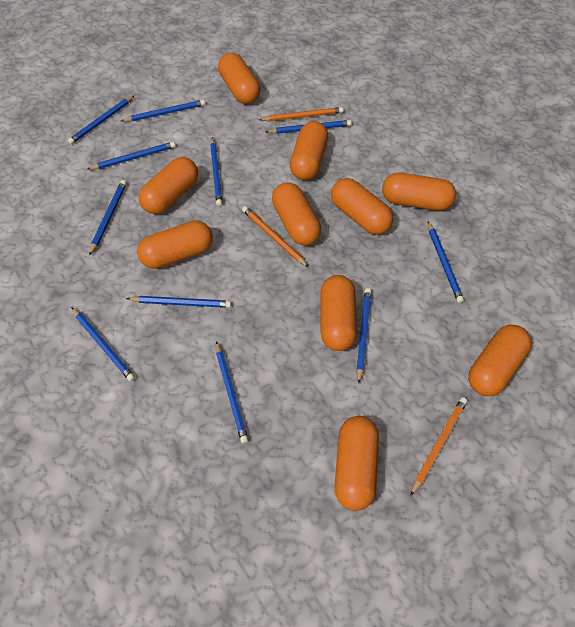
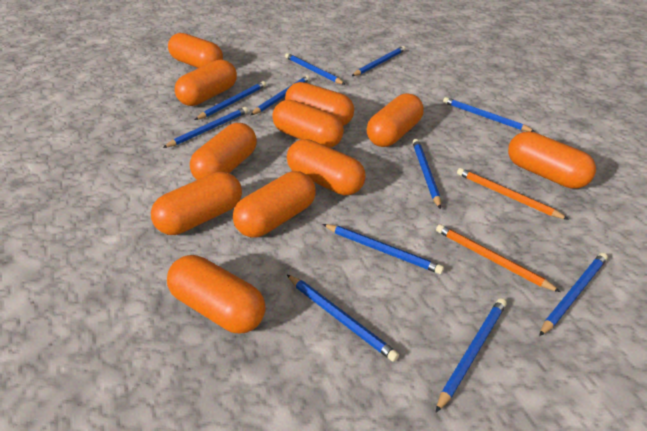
orange capsule: [137,221,213,269] [139,157,198,214] [218,53,260,104] [272,182,321,246] [290,121,328,180] [320,275,357,351] [331,178,393,235] [335,416,379,511] [382,173,456,210] [468,325,532,396] = 10 -> [151,172,242,235] [167,255,266,333] [168,33,223,68] [175,59,237,106] [190,123,257,180] [233,171,316,238] [272,100,344,148] [285,82,354,126] [287,139,366,195] [367,93,423,147] [508,131,596,189] = 11
orange pencil: [242,206,309,267] [259,107,344,121] [411,397,467,496] = 3 -> [436,224,561,292] [457,168,569,220] = 2

